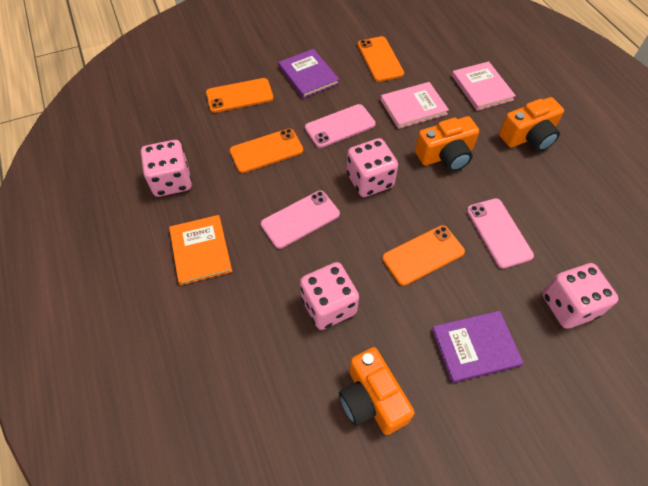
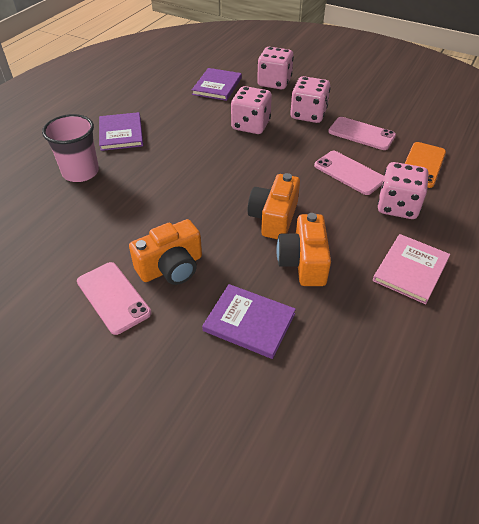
orange book: [169,215,232,285] = 1 -> none = 0
orange phone: [206,78,273,113] [230,128,303,173] [358,36,404,82] [382,225,465,286] = 4 -> [405,142,446,188] = 1
pink book: [380,82,449,129] [452,61,516,111] = 2 -> [373,234,450,304] = 1
pink cup: none = 0 -> [42,114,99,182] = 1
purple book: [278,49,339,98] [432,311,524,383] = 2 -> [99,112,143,151] [192,68,242,101] [202,284,296,359] = 3

